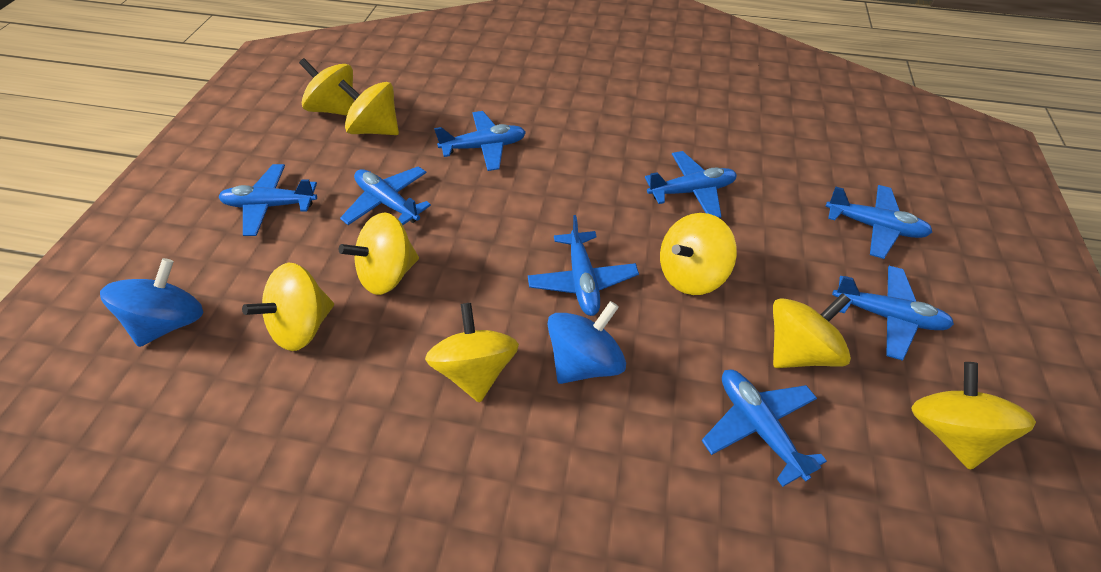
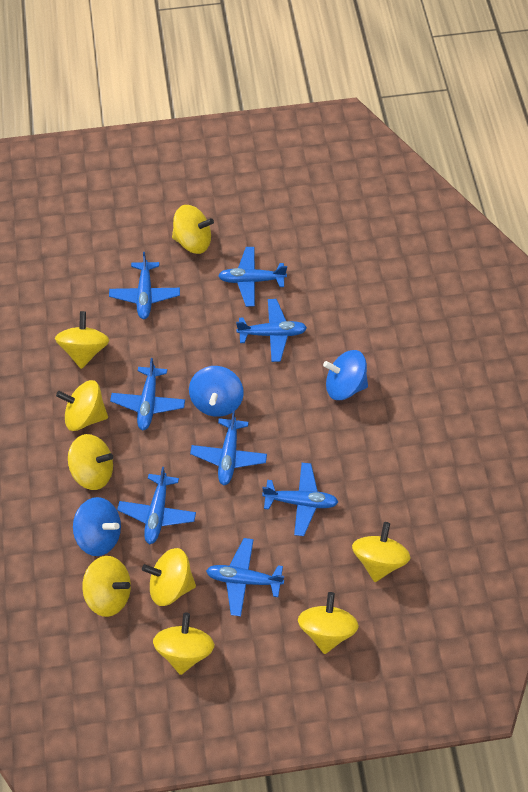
blue spinning top: [100,258,203,347] [547,301,626,384] = 2 -> [73,497,121,556] [189,366,244,417] [323,350,368,400] = 3
yellow spinning top: [242,263,334,351] [299,58,354,115] [339,80,399,135] [339,212,419,295] [425,303,519,403] [660,213,737,295] [773,293,851,368] [911,362,1036,470] = 8 -> [55,311,109,369] [56,380,108,431] [68,434,113,490] [82,556,131,617] [142,548,196,606] [153,612,214,675] [172,205,214,254] [298,592,359,654] [352,522,411,582] = 9

